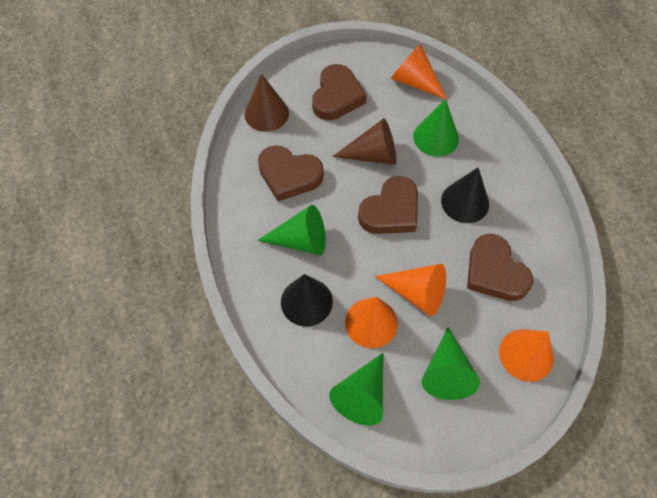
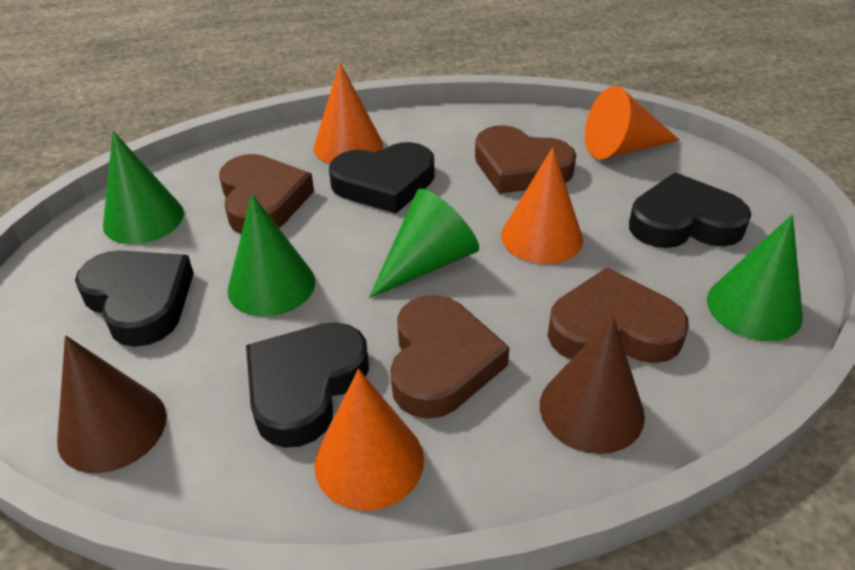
black cone: [281,274,333,327] [441,168,489,223] = 2 -> none = 0
black heart: none = 0 -> [75,250,194,347] [246,322,369,448] [329,142,434,213] [629,173,751,248] = 4

